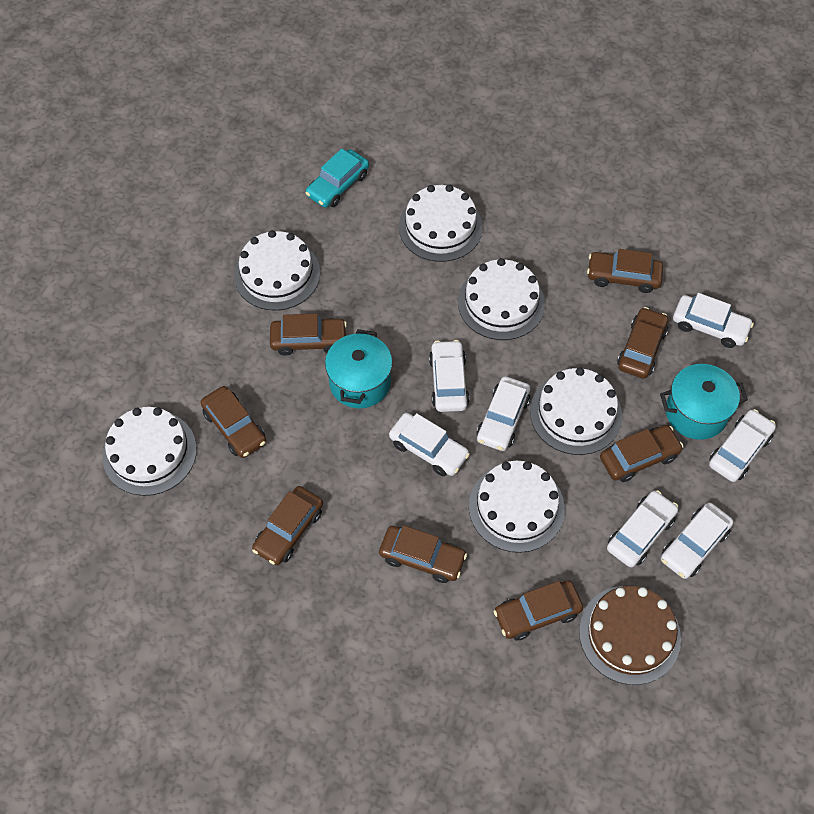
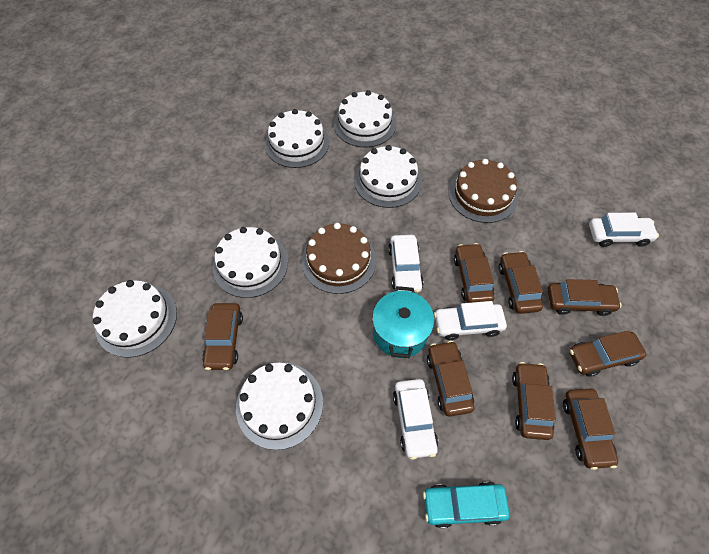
brown cake: [579,586,681,685] = 1 -> [302,223,376,294] [448,159,518,223] = 2
turquoise pot: [325,329,392,408] [660,364,748,440] = 2 -> [372,286,435,358] = 1
white car: [389,413,470,476] [429,340,469,412] [477,376,530,451] [607,490,678,567] [661,503,734,579] [673,293,754,348] [709,409,776,482] = 7 -> [388,235,424,293] [393,379,438,460] [434,301,507,340] [589,213,659,247] = 4

